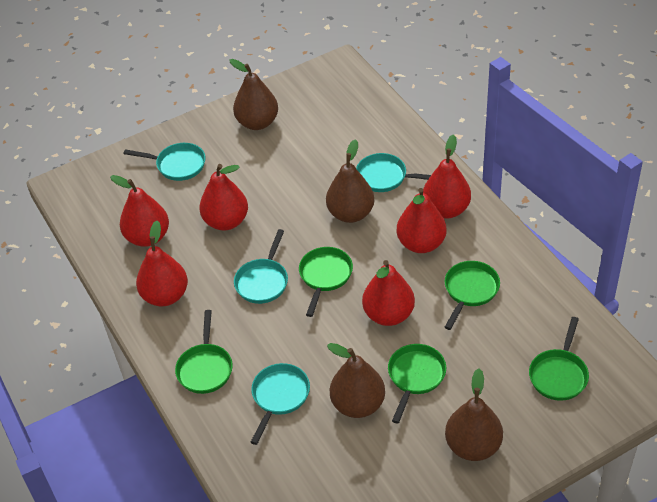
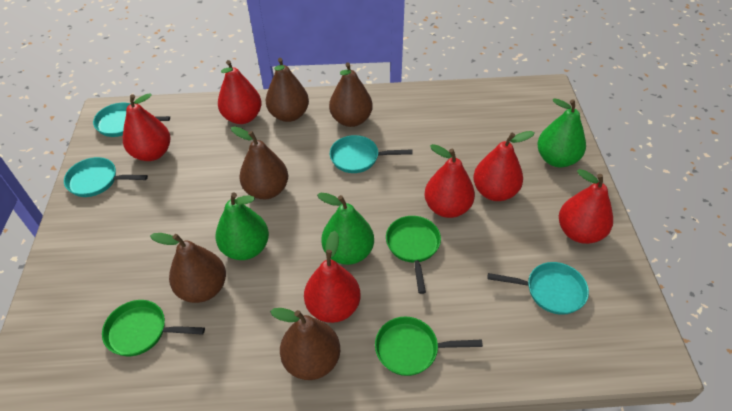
brown pear: [230,59,278,130] [326,139,374,223] [327,343,385,418] [445,368,503,461] = 4 -> [150,233,226,303] [231,126,288,199] [265,58,309,122] [270,308,340,380] [329,63,373,127] = 5
green pan: [175,310,233,394] [299,247,353,317] [388,344,446,424] [445,261,500,330] [529,317,589,401] = 5 -> [102,300,205,356] [375,317,483,376] [386,216,441,294] = 3
green pear: none = 0 -> [215,193,269,260] [317,193,374,265] [537,99,586,167] = 3

